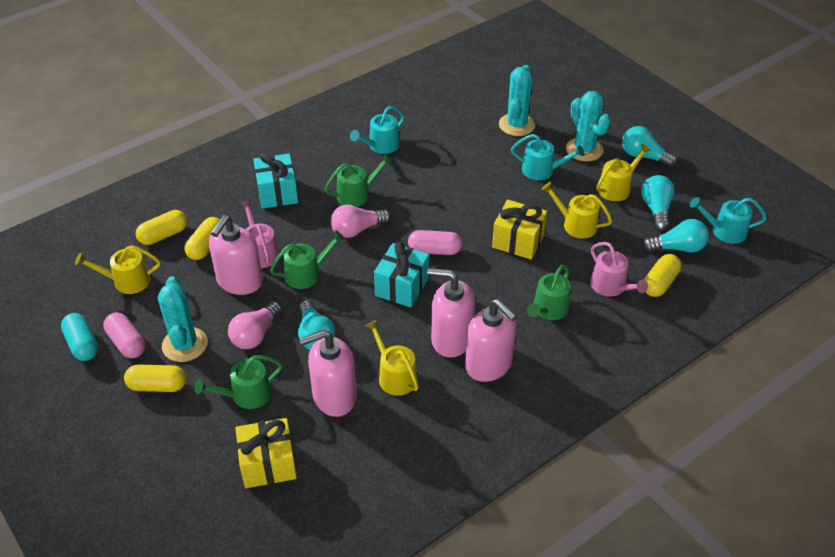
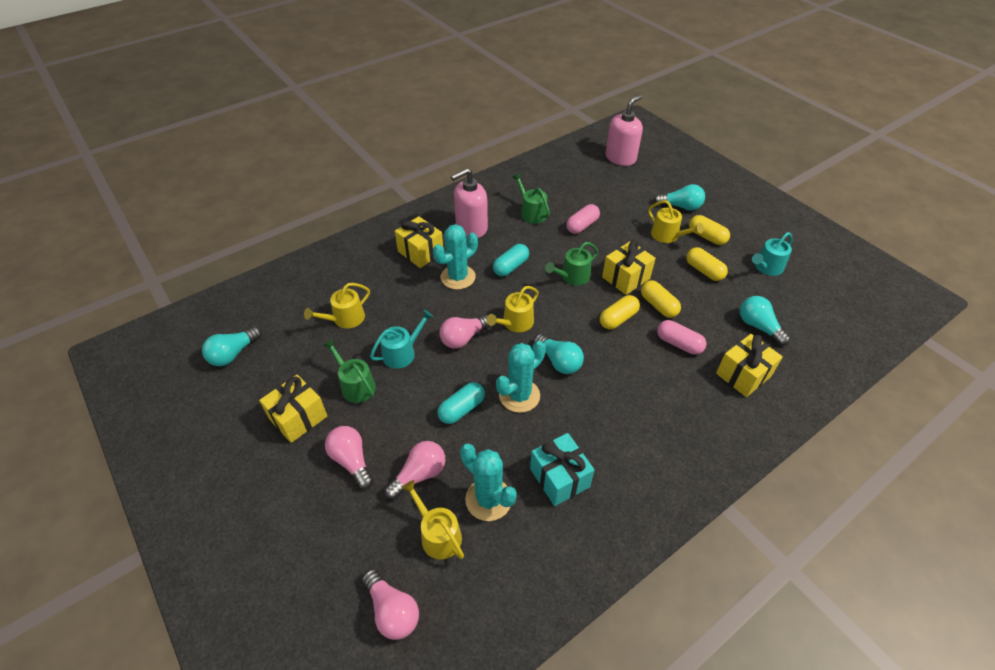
green watering can: [194,355,283,409] [270,231,345,289] [324,153,393,207] [527,265,571,320] = 4 -> [323,339,376,403] [512,173,550,224] [545,242,598,286] = 3
pink light bulb: [228,301,282,349] [331,205,391,238] = 2 -> [325,426,374,489] [362,569,419,640] [384,441,445,500] [439,315,490,349] = 4
pink soap dispenser: [209,215,263,295] [299,330,357,417] [427,268,475,358] [465,299,517,382] = 4 -> [451,168,488,238] [606,94,643,166] = 2
pink watering can: [240,200,279,268] [590,242,648,297] = 2 -> none = 0
turquoise capsule: [61,313,98,361] = 1 -> [437,382,485,424] [493,244,529,276] = 2
turquoise gift: [253,152,298,209] [374,242,429,308] = 2 -> [530,433,594,506] = 1
turquoise watering can: [350,106,405,154] [511,134,584,180] [690,197,767,244] = 3 -> [370,310,433,369] [752,232,793,276] = 2
yellow gift: [236,418,297,488] [492,200,547,260] = 2 -> [259,375,327,443] [395,216,443,268] [602,240,656,295] [716,334,783,397] = 4

